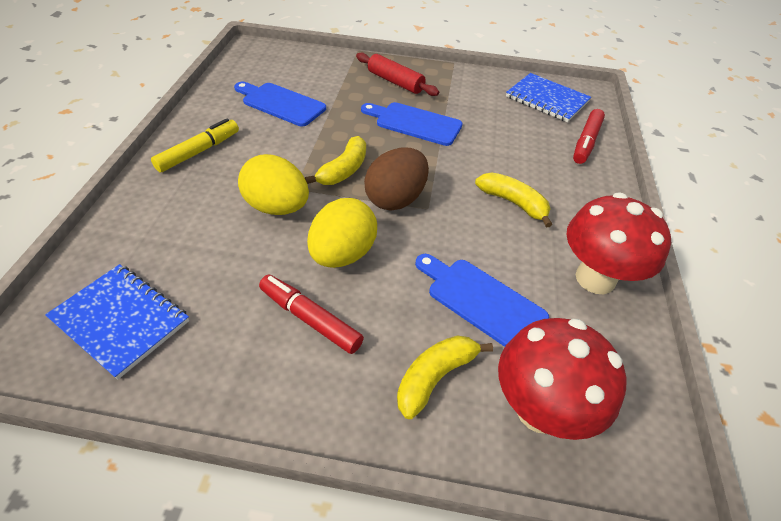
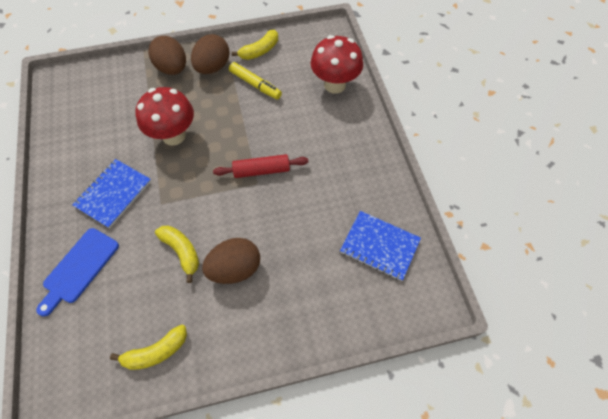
blue cutting board: [234,82,326,127] [361,102,463,146] [415,254,549,347] = 3 -> [36,228,119,316] = 1
brown egg: [364,148,429,211] = 1 -> [148,36,186,75] [191,34,229,74] [202,238,260,284] = 3
red marker: [259,275,364,354] [573,109,605,164] = 2 -> none = 0
yellow egg: [238,154,309,215] [307,198,377,268] = 2 -> none = 0

